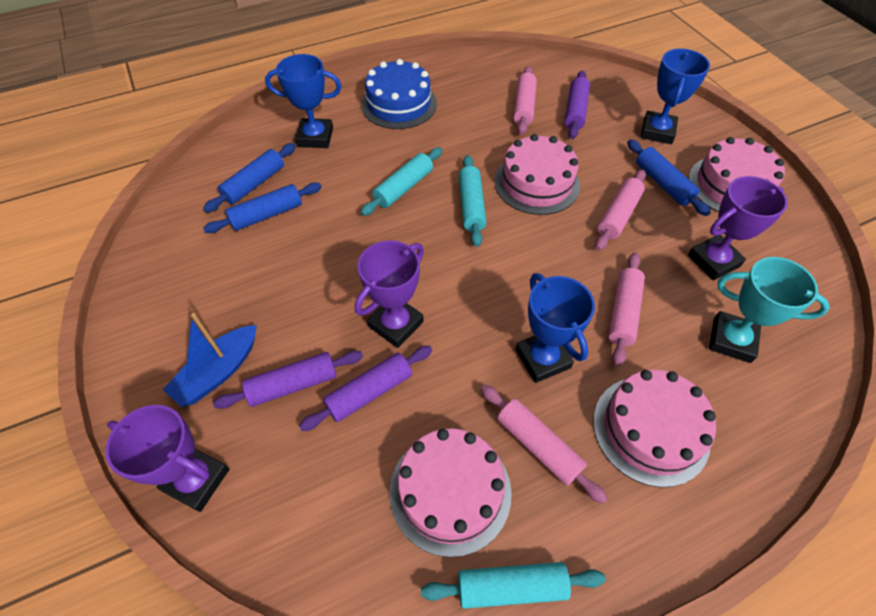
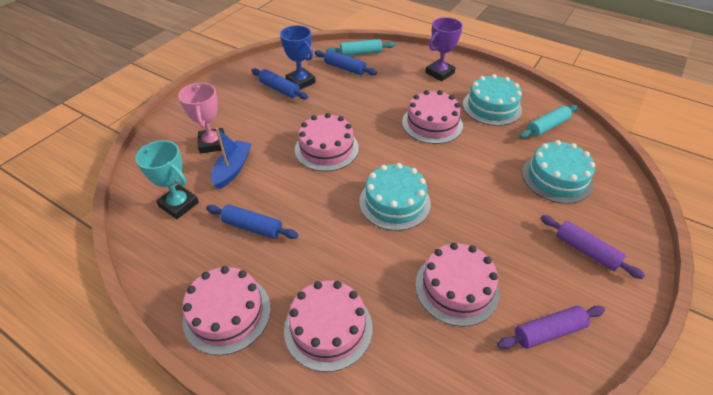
blue cake: [361,59,437,129] = 1 -> none = 0
blue trophy: [265,54,342,148] [515,273,595,383] [640,49,710,144] = 3 -> [280,25,316,90] = 1
pink cake: [390,428,512,557] [495,134,580,215] [593,370,716,487] [689,137,785,212] = 4 -> [182,266,271,355] [284,281,373,372] [295,113,359,171] [402,90,463,144] [415,243,499,327] = 5
pink rolling pin: [481,385,608,504] [513,66,537,135] [595,169,646,251] [608,253,645,367] = 4 -> none = 0
pink trophy: none = 0 -> [178,83,225,153] = 1
purple rolling pin: [213,351,363,409] [299,346,432,431] [565,71,590,139] = 3 -> [497,306,605,349] [540,215,645,279] = 2
purple trophy: [106,405,229,512] [355,240,424,348] [688,176,788,281] = 3 -> [425,17,463,81] = 1
turquoise cake: none = 0 -> [359,163,431,231] [463,74,522,126] [522,140,595,204] = 3
turquoise rolling pin: [360,147,443,216] [421,562,606,609] [459,155,487,247] = 3 -> [326,39,395,56] [519,105,578,138] = 2

